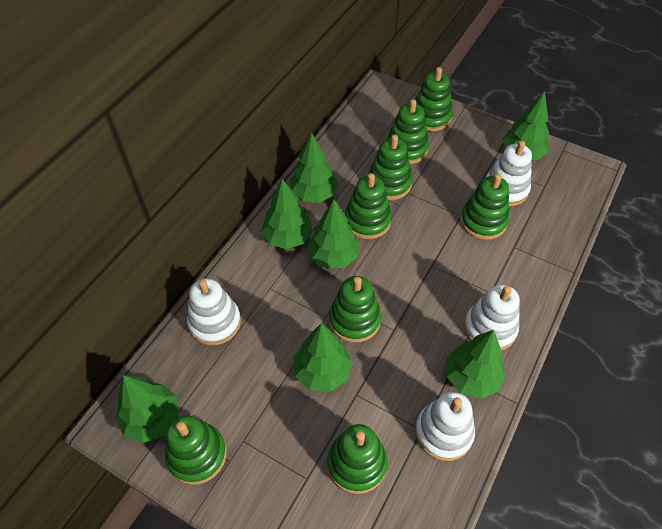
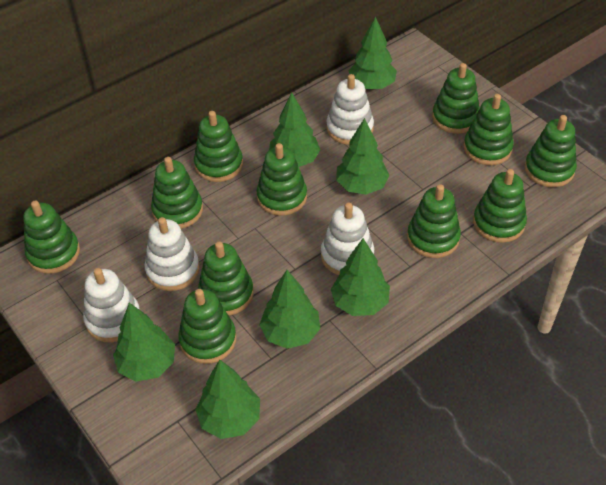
green stacking toy: [165,415,227,485] [327,424,388,494] [329,276,381,343] [345,173,392,239] [368,134,413,200] [386,99,429,164] [415,67,453,131] [460,174,509,240] = 8 -> [23,200,80,274] [151,157,203,229] [178,289,236,364] [194,111,243,182] [198,241,254,316] [256,143,307,216] [407,184,461,258] [432,63,480,134] [464,94,514,165] [473,169,527,243] [525,115,577,187] = 11

